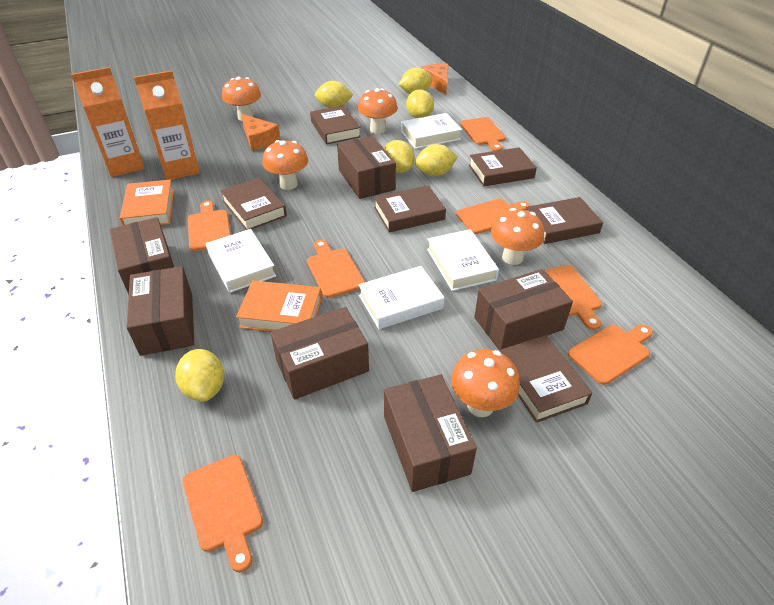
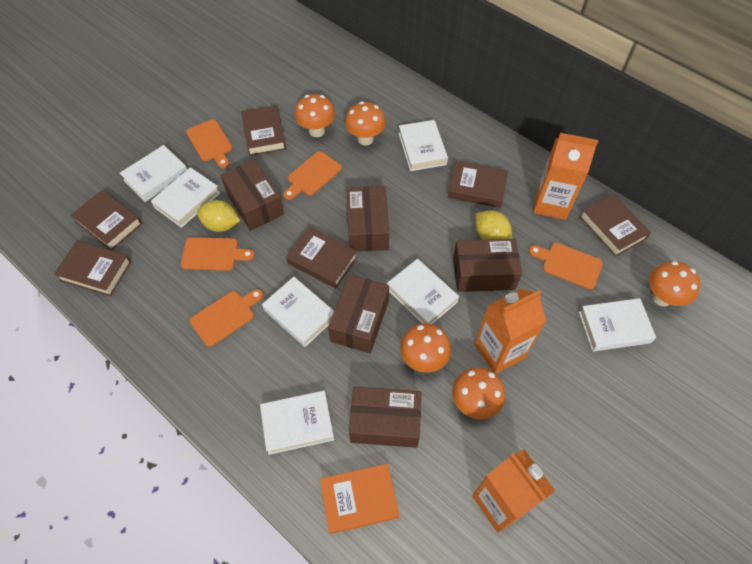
brown box: [110,217,174,295] [127,266,194,356] [270,307,369,400] [337,136,396,199] [384,375,477,492] [474,269,573,350] = 6 -> [220,159,284,231] [328,275,389,353] [347,186,389,252] [349,387,421,448] [453,239,522,292] = 5
orange book: [120,179,174,226] [236,280,322,331] = 2 -> [320,464,399,534] = 1
orange carton: [71,67,145,177] [134,70,200,180] = 2 -> [472,449,555,533] [475,289,546,374] [533,133,598,220] = 3
orange cheese: [241,114,281,151] [421,63,449,95] = 2 -> none = 0
orange cutting board: [182,455,263,572] [188,201,231,251] [307,240,365,298] [456,199,530,234] [460,117,506,151] [544,265,602,330] [568,325,653,385] = 7 -> [181,237,255,271] [186,119,232,168] [190,289,263,347] [283,151,342,200] [529,243,603,289] = 5
white book: [206,229,276,293] [358,266,445,329] [401,113,462,149] [427,229,499,291] = 4 -> [120,145,187,202] [151,167,220,228] [260,390,334,455] [262,277,334,347] [387,259,459,324] [398,120,448,171] [579,298,656,352] = 7
yellow lemon: [175,349,224,402] [315,81,353,108] [384,140,415,173] [399,68,432,94] [406,89,434,118] [415,144,458,176] = 6 -> [197,200,240,232] [475,210,512,240] = 2

